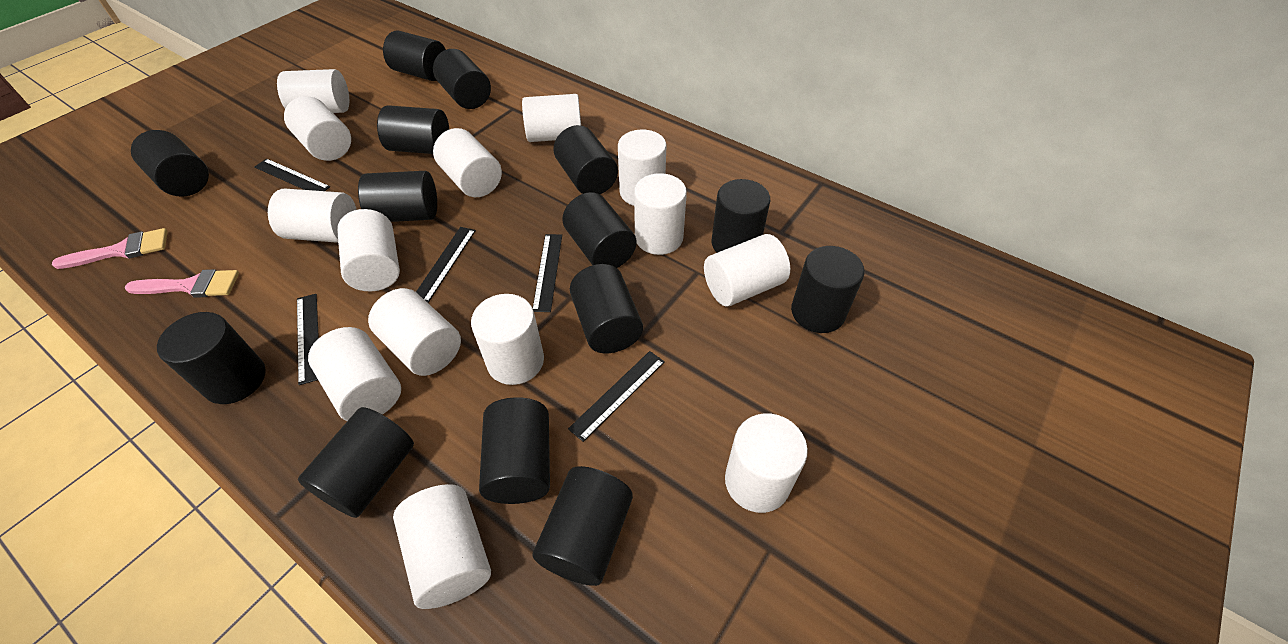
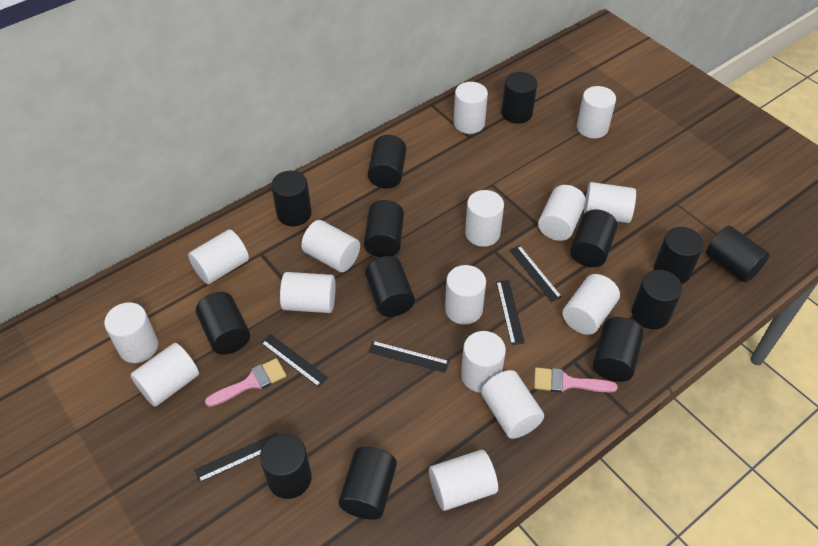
black cylinder: [131,130,209,197] [157,312,266,404] [298,407,414,518] [358,171,437,222] [377,105,449,154] [383,31,446,81] [433,49,491,109] [479,397,550,504] [532,466,633,586] [553,125,618,194] [562,192,637,268] [570,264,643,353] [712,179,770,253] [791,246,864,333] = 14 -> [196,292,250,355] [260,434,312,499] [271,171,312,226] [339,446,397,520] [364,200,404,257] [365,256,415,317] [368,135,406,189] [501,72,537,124] [570,209,618,267] [593,317,644,382] [632,270,682,329] [654,227,704,284] [706,226,770,282] = 13
white cylinder: [268,189,357,243] [277,69,349,113] [284,96,351,161] [308,327,401,421] [337,209,400,291] [368,288,461,376] [393,484,491,609] [433,128,502,197] [471,294,544,385] [522,94,581,142] [618,130,666,206] [634,173,687,255] [704,234,790,307] [725,413,808,513] = 14 -> [104,302,158,363] [130,343,199,407] [188,229,249,284] [280,272,336,313] [301,220,360,272] [429,450,498,511] [445,265,486,325] [453,82,488,134] [461,331,506,393] [465,190,504,247] [481,370,544,439] [538,185,586,241] [562,274,620,335] [577,86,616,138] [584,182,636,223] = 15

